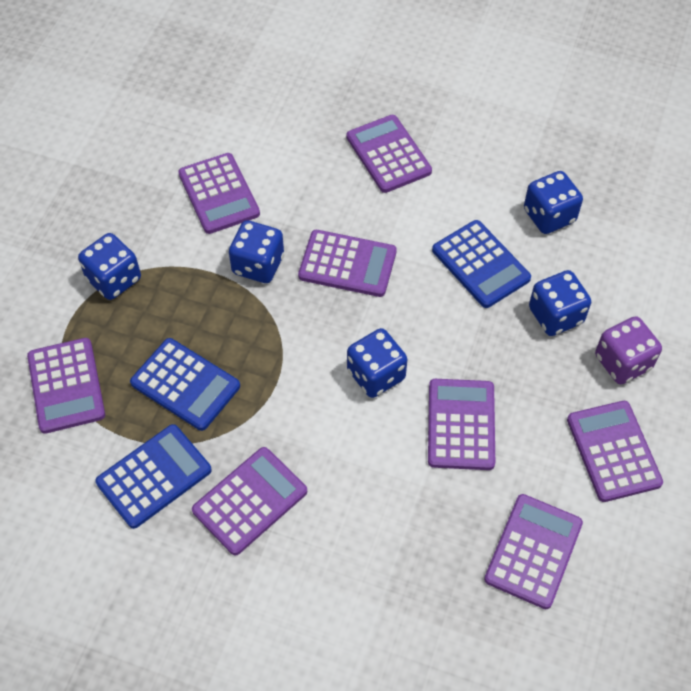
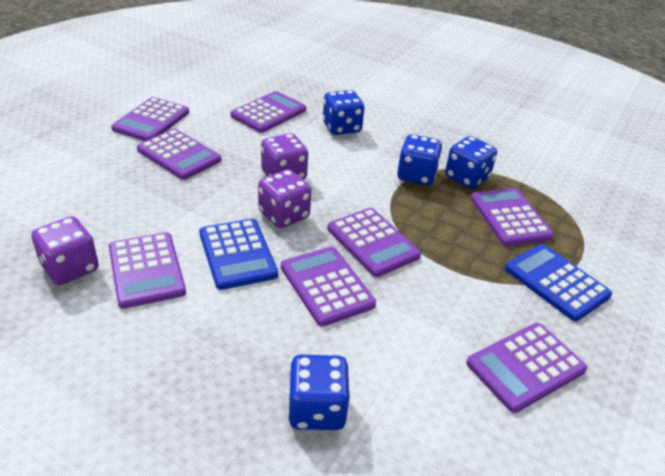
blue calculator: [95,424,212,529] [130,338,240,431] [432,220,531,308] = 3 -> [199,219,278,290] [505,244,612,321] = 2
blue dice: [78,233,141,300] [229,220,284,283] [347,328,407,398] [524,171,583,234] [529,270,591,336] = 5 -> [288,355,350,430] [323,90,365,135] [397,134,442,185] [445,136,497,189] = 4
purple dice: [595,316,662,384] = 1 -> [31,216,99,285] [258,169,311,228] [261,133,308,180] = 3

